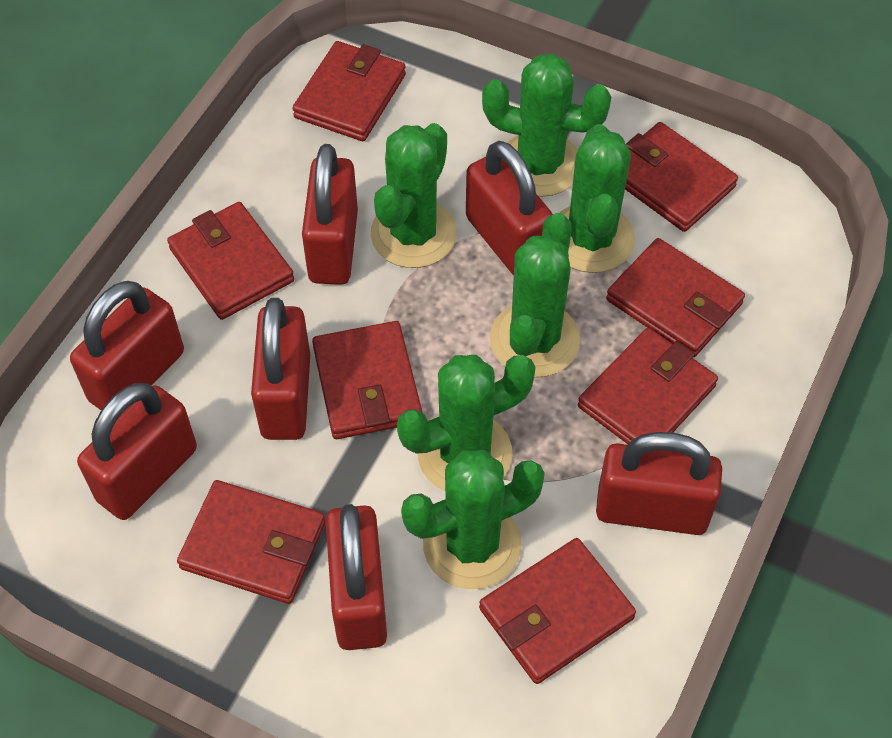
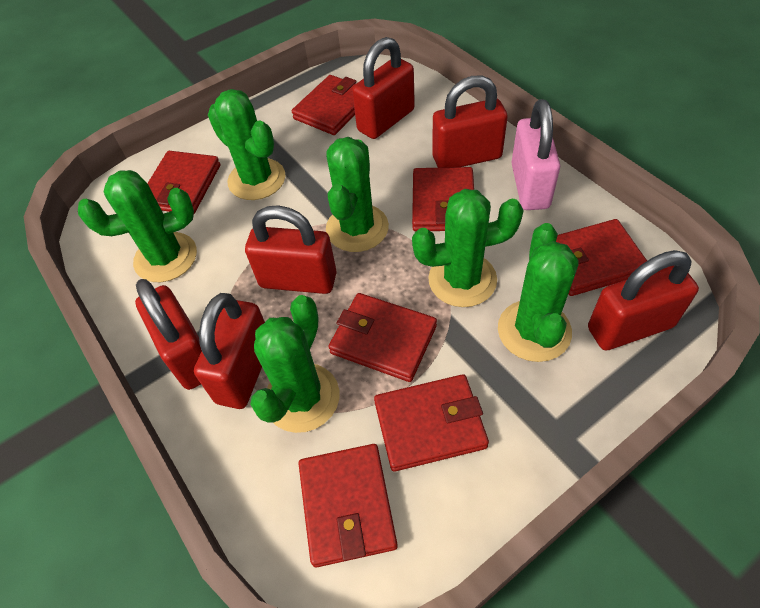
pink padlock: none = 0 -> [511,99,560,210] = 1
red padlock: [70,281,184,410] [77,383,197,520] [251,298,310,440] [302,144,358,285] [326,504,387,650] [466,141,552,276] [596,432,722,535] = 7 -> [135,279,202,390] [194,293,265,409] [245,205,337,294] [352,37,415,139] [432,75,508,168] [588,250,699,351] = 6
red wallet: [167,202,294,320] [177,480,325,604] [293,41,406,141] [312,321,422,439] [479,538,636,684] [578,328,718,444] [606,238,745,357] [625,122,738,232] = 8 -> [147,151,220,214] [292,75,357,135] [298,444,398,567] [328,293,437,382] [374,374,489,472] [412,167,474,231] [556,219,647,296] = 7

